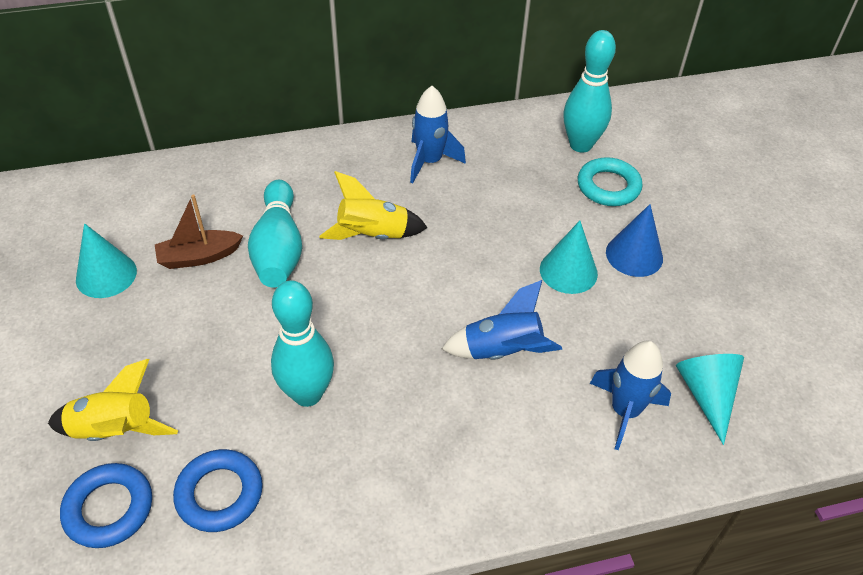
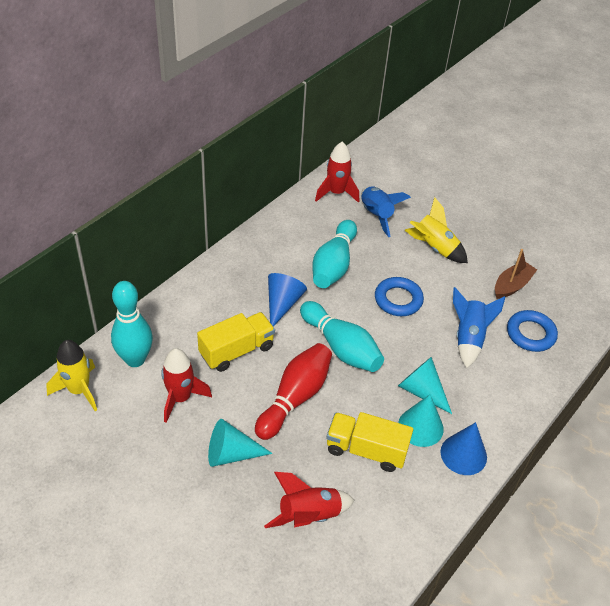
blue cone: [606,204,663,277] = 1 -> [268,273,307,327] [440,422,487,475] = 2
blue rocket: [410,86,466,183] [442,280,562,360] [590,341,671,450] = 3 -> [361,186,411,237] [453,287,505,368] = 2
red bowling pin: none = 0 -> [255,343,332,440] = 1
red rocket: none = 0 -> [161,348,212,423] [264,472,355,528] [315,142,359,203] = 3
turquoise ring: [578,157,643,206] = 1 -> none = 0
yellow truck: none = 0 -> [197,312,275,372] [326,412,413,472] = 2

